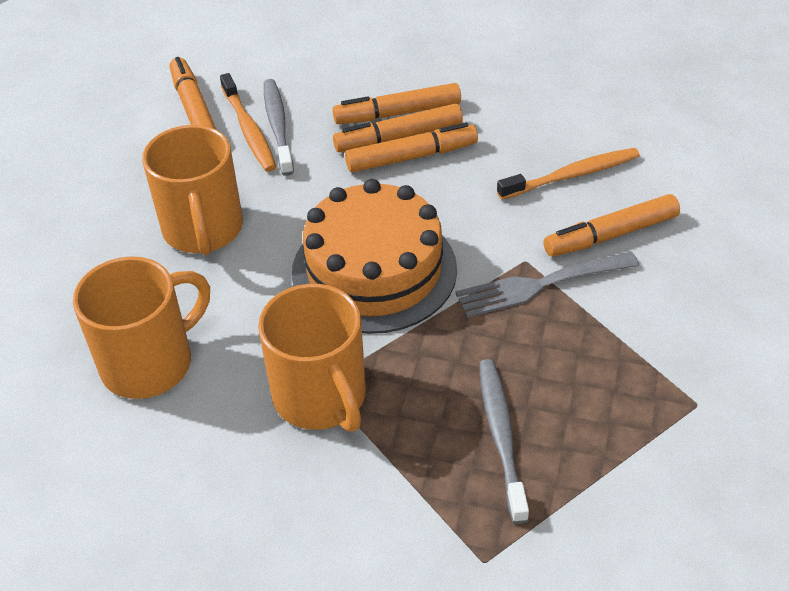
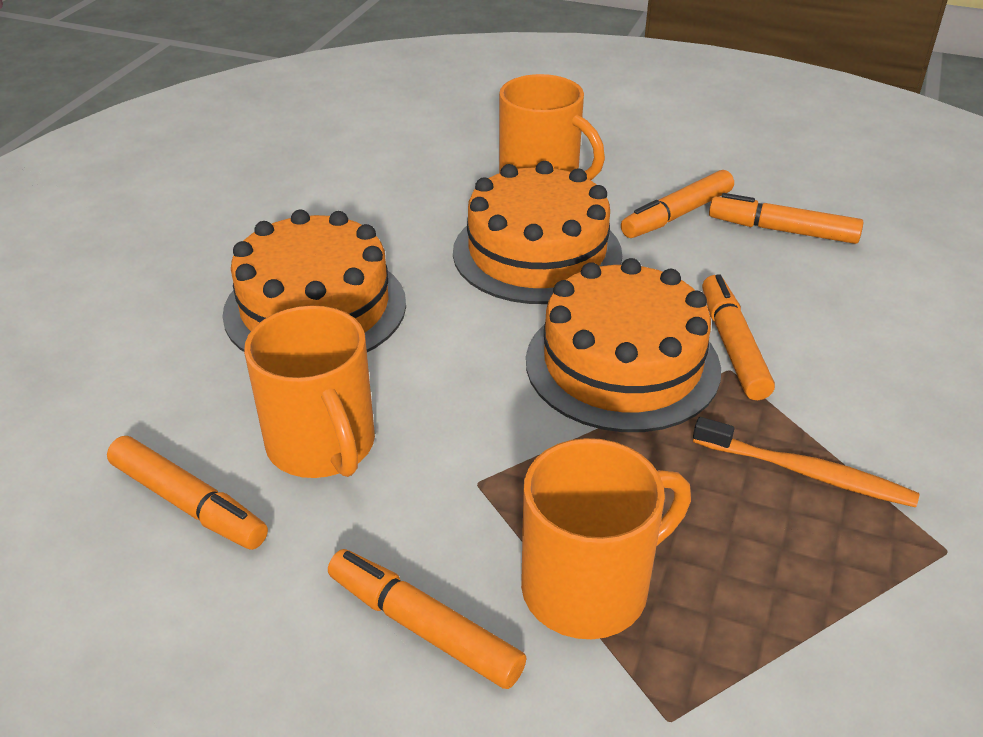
grey fork: [455,252,639,318] = 1 -> none = 0
grey toothbrush: [264,79,294,176] [479,359,529,524] = 2 -> none = 0
orange cake: [292,179,457,334] = 1 -> [223,210,406,352] [453,161,622,304] [526,258,721,432] = 3
orange toothbrush: [220,73,276,172] [497,148,640,200] = 2 -> [693,417,919,507] = 1

